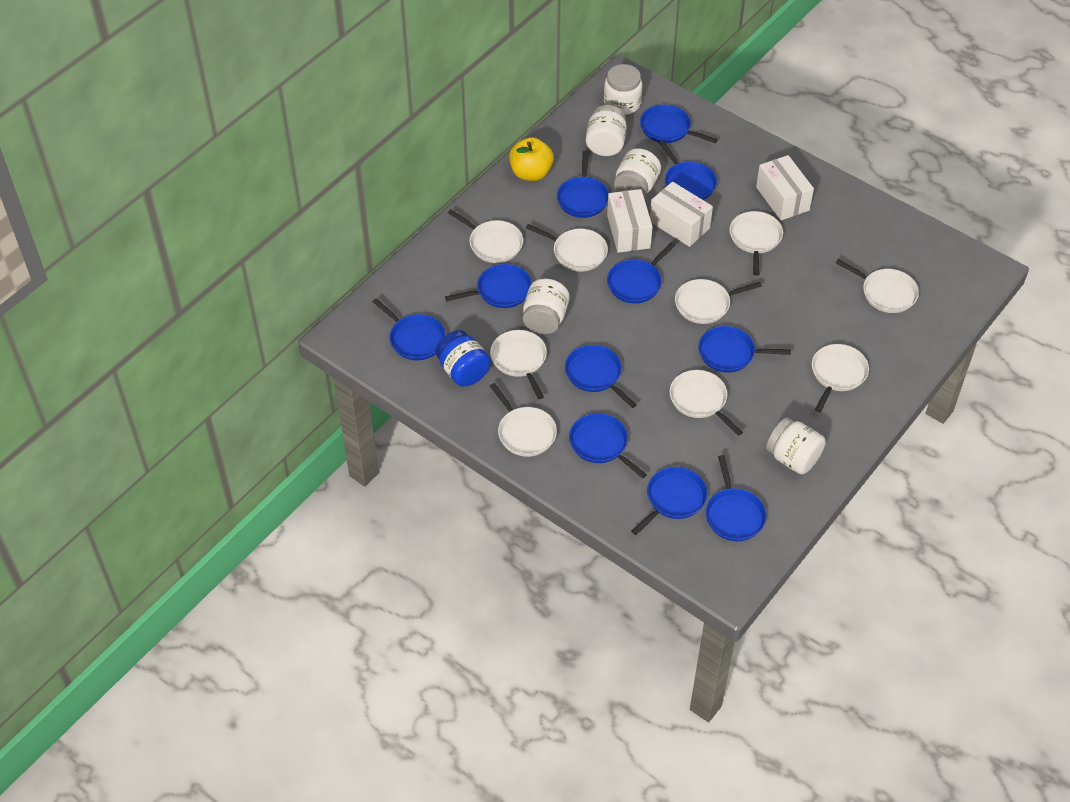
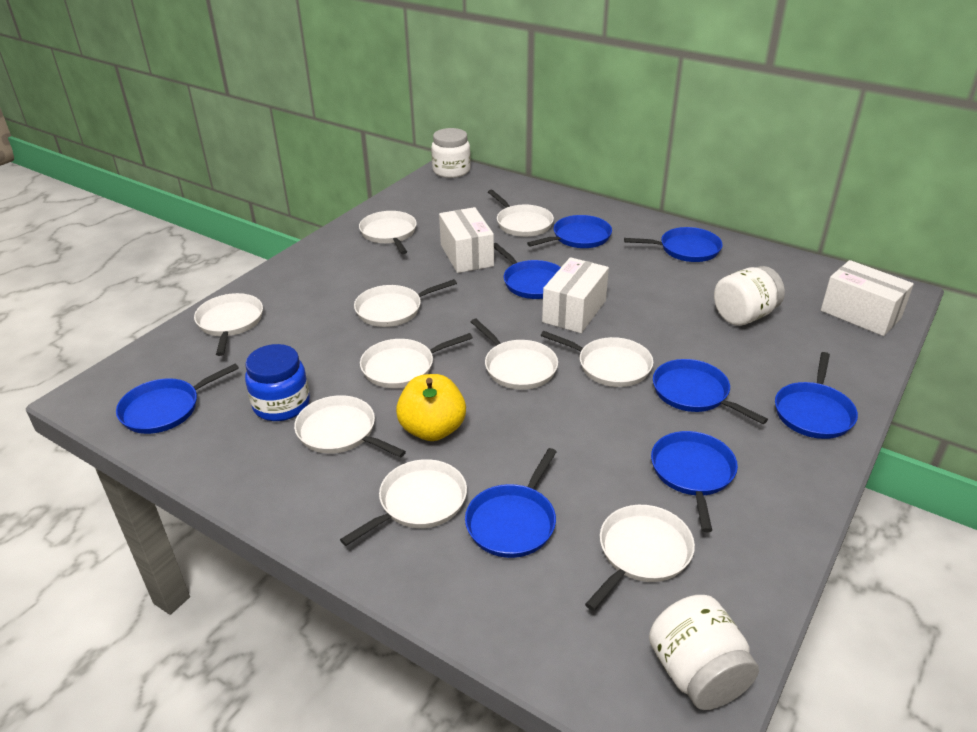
blue pan: [372,298,446,360] [445,264,532,308] [557,151,609,218] [565,345,637,408] [569,413,647,479] [607,242,676,304] [631,467,707,535] [640,105,718,143] [659,140,717,200] [698,326,791,373] [705,455,766,541] = 11 -> [116,363,239,434] [465,448,557,558] [494,243,561,299] [527,215,612,248] [624,227,723,262] [651,431,738,532] [653,359,768,424] [775,352,858,439] = 8
white jar: [523,279,569,334] [586,105,627,156] [604,64,642,115] [614,148,661,197] [766,417,826,474] = 5 -> [431,128,471,178] [649,595,759,710] [714,266,785,326] = 3
white pan: [448,209,523,263] [490,330,547,399] [490,383,557,457] [526,224,608,272] [670,370,743,436] [675,279,762,324] [729,211,783,276] [812,344,869,412] [836,259,919,313] = 9 -> [194,293,263,356] [294,395,406,458] [340,459,467,546] [354,279,457,327] [359,211,417,254] [360,333,473,388] [471,319,558,390] [488,190,554,237] [541,331,653,387] [585,505,695,611] = 10

